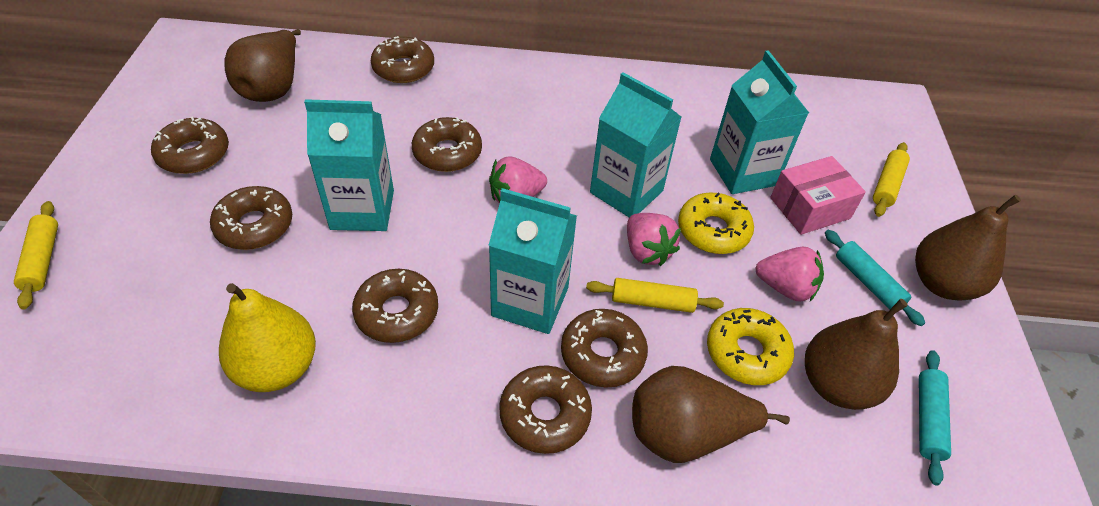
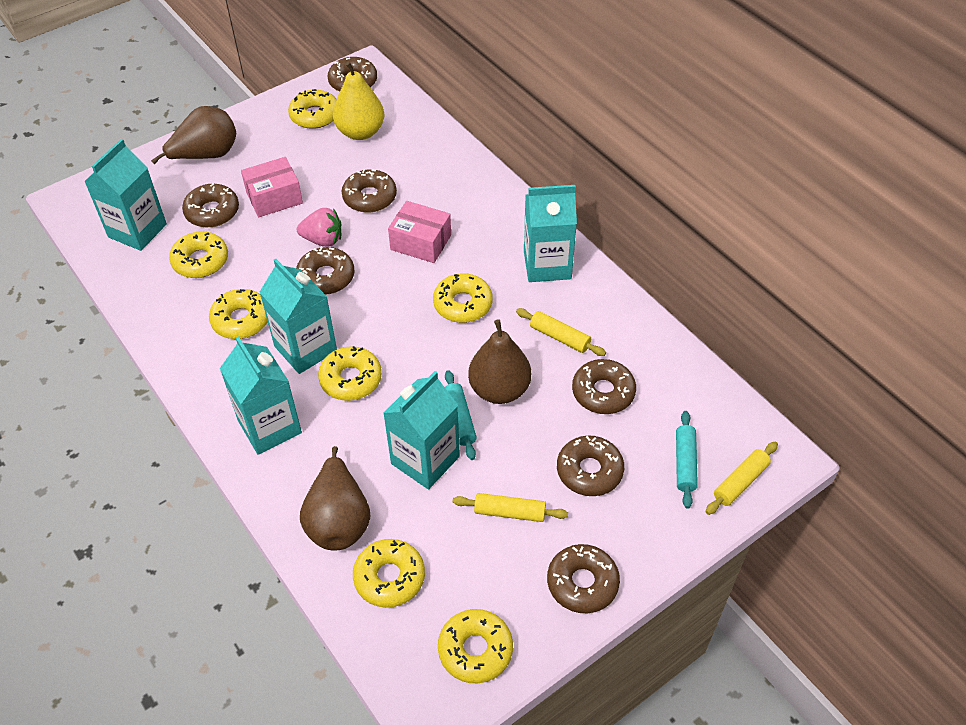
brown pear: [224,29,301,102] [632,366,790,463] [805,299,908,410] [915,195,1021,300] = 4 -> [151,106,236,164] [300,446,370,550] [468,320,531,404] = 3
pink box: [770,156,866,235] = 1 -> [241,157,303,217] [388,201,451,263] = 2
pink strawberry: [489,157,547,203] [627,213,681,266] [756,247,824,302] = 3 -> [297,208,341,247] = 1
turquoise carton: [304,99,394,231] [489,188,577,334] [590,72,682,218] [710,50,809,194] = 4 -> [84,139,167,251] [220,336,302,454] [259,259,337,374] [383,371,460,490] [524,185,577,282] = 5
yellow donut: [678,192,754,254] [707,308,794,385] = 2 -> [169,231,228,278] [209,289,268,339] [288,89,337,129] [318,346,382,401] [353,539,425,608] [433,273,493,323] [438,609,513,683] = 7

